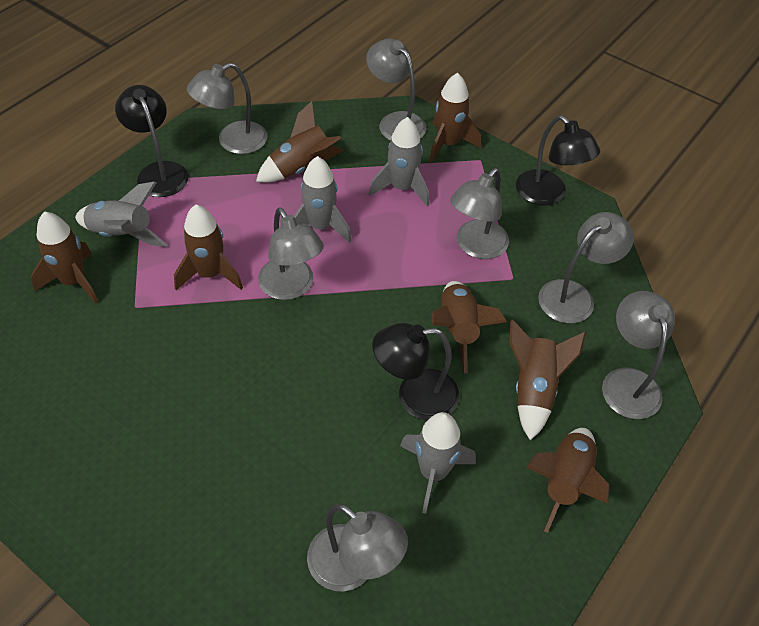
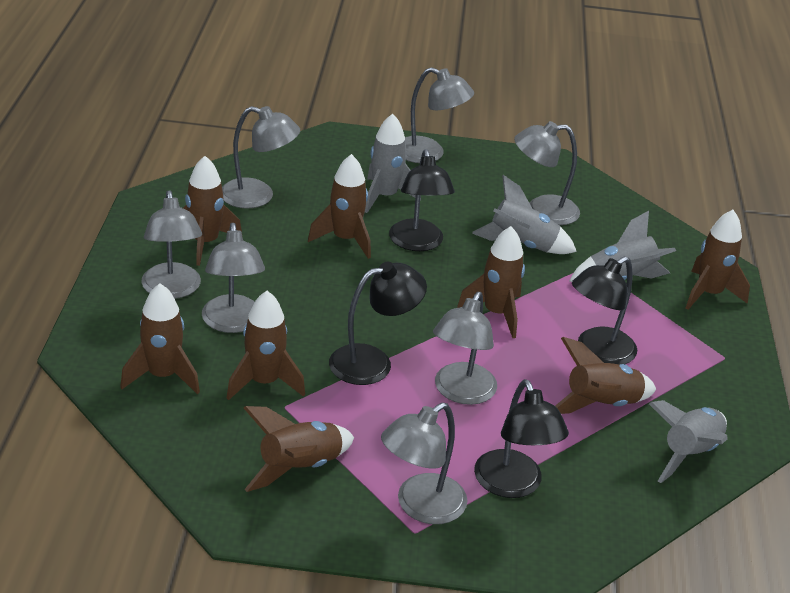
black lamp: [115,85,188,197] [372,323,460,421] [516,115,600,205] = 3 -> [329,262,427,385] [389,149,455,251] [474,379,569,498] [572,256,637,365] = 4
brown rocket: [31,212,98,304] [174,204,243,290] [256,101,343,183] [429,73,481,163] [432,281,507,373] [510,320,586,440] [527,428,610,533] = 7 -> [120,283,200,394] [183,156,242,266] [227,291,305,400] [244,406,354,492] [308,154,371,259] [457,226,525,338] [555,337,656,414] [686,210,750,310] = 8

